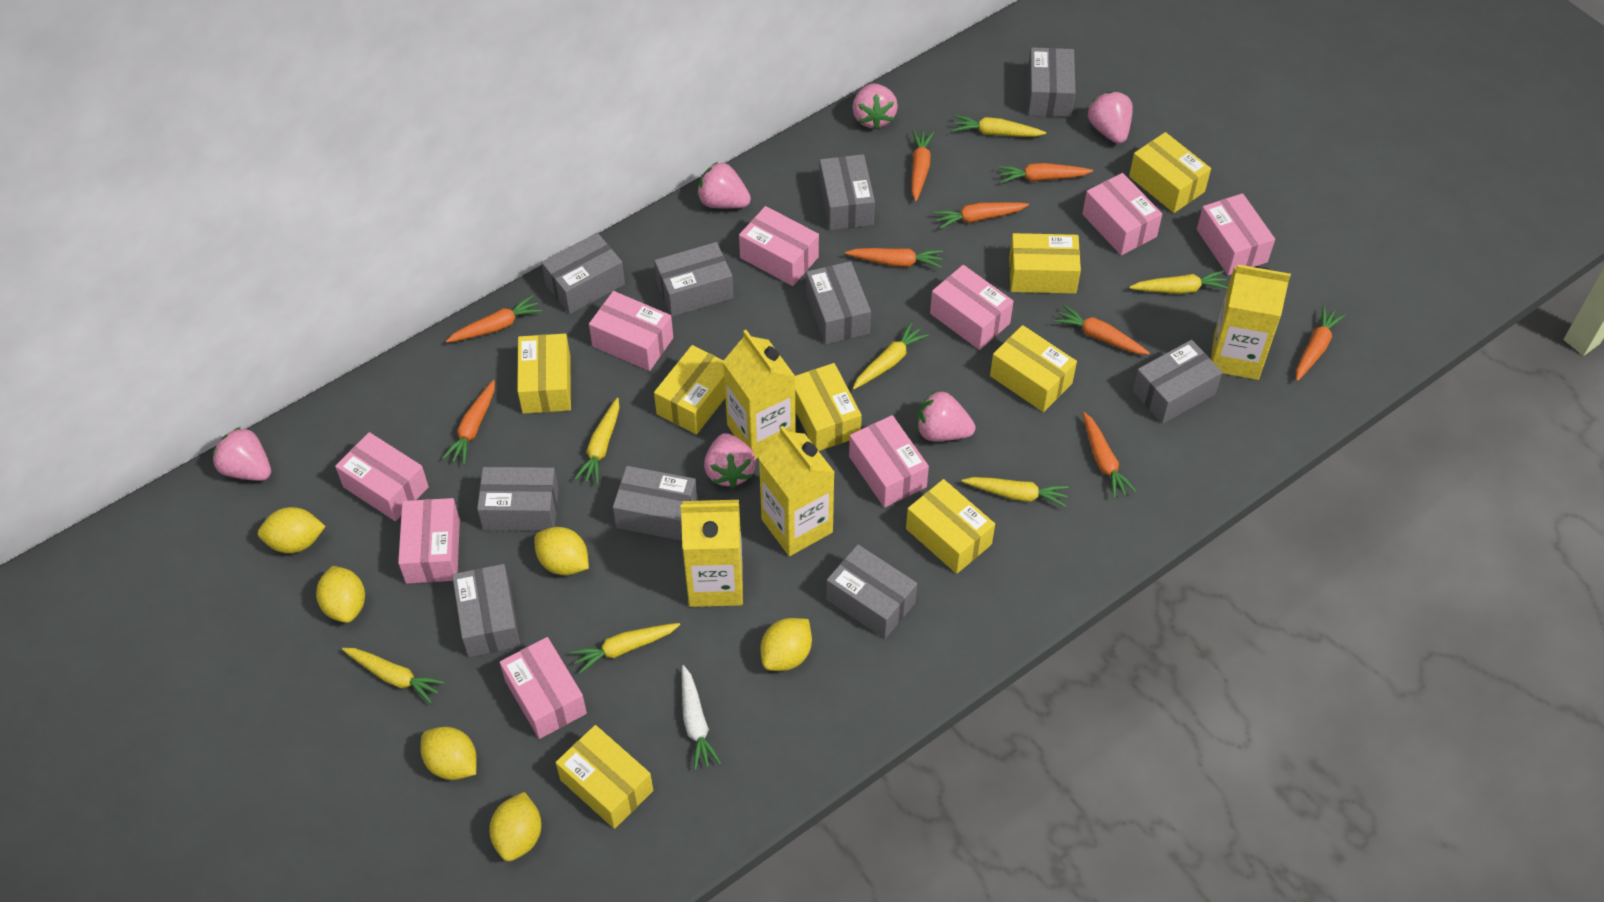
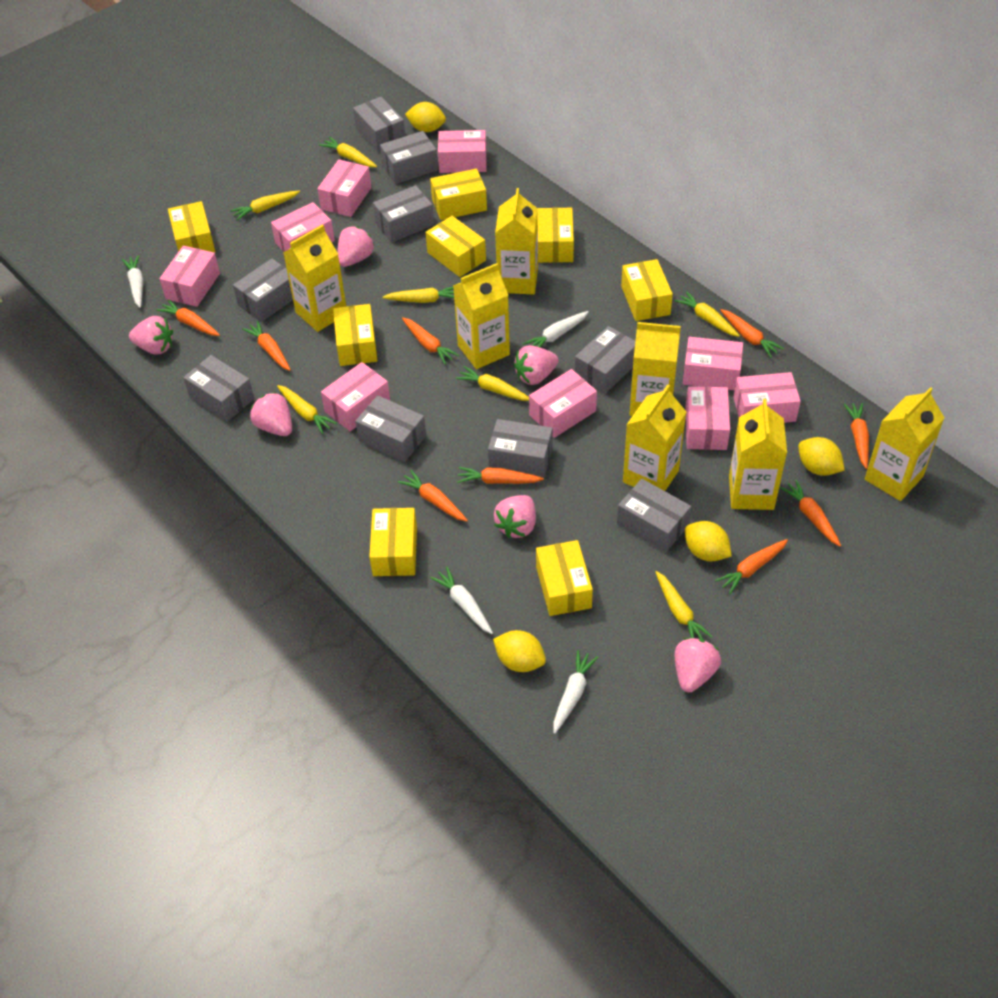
grey box: [452,564,520,657] [477,467,559,531] [541,233,625,314] [613,466,697,541] [654,242,734,317] [806,261,871,344] [819,154,875,230] [826,544,917,639] [1028,47,1076,117] [1132,340,1222,424] = 10 -> [183,355,254,422] [233,258,293,322] [353,97,405,152] [355,395,426,462] [373,185,434,243] [380,131,438,184] [488,419,553,478] [575,326,635,394] [617,479,691,553] = 9
white carrot: [682,665,721,770] = 1 -> [122,255,143,308] [430,567,493,634] [523,311,589,347] [553,650,599,734] = 4
yellow carton: [681,500,743,607] [723,330,796,459] [758,426,834,556] [1211,265,1291,380] = 4 -> [283,224,346,332] [453,263,510,369] [495,188,538,295] [623,384,686,491] [629,322,681,416] [729,399,787,510] [865,387,944,501] = 7
yellow lemon: [258,507,326,553] [316,566,365,623] [421,727,477,780] [489,792,541,861] [534,527,589,575] [760,618,812,671] = 6 -> [405,102,446,132] [493,630,546,672] [685,521,732,561] [798,437,845,476] = 4

